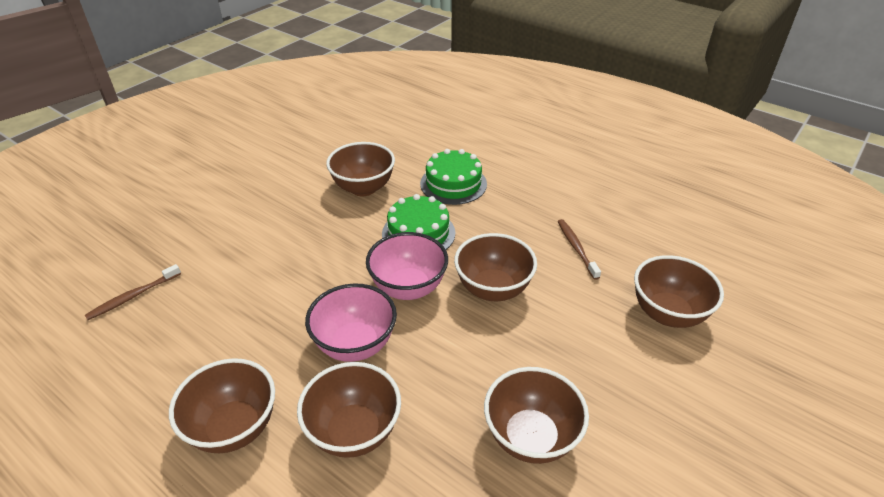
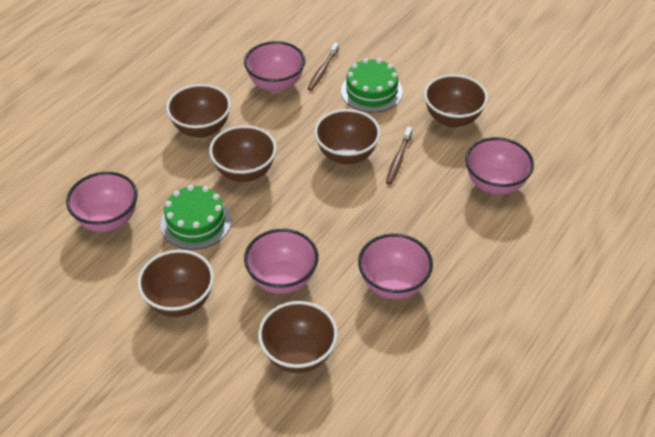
pink bowl: [305,283,397,362] [366,232,448,300] = 2 -> [66,172,138,232] [244,41,305,92] [244,229,319,294] [358,233,433,299] [465,137,534,195] = 5

